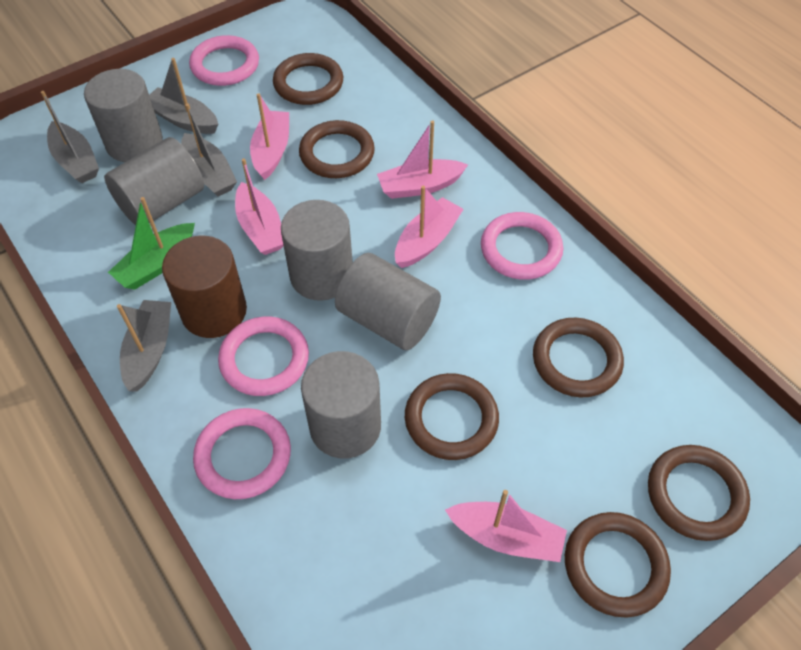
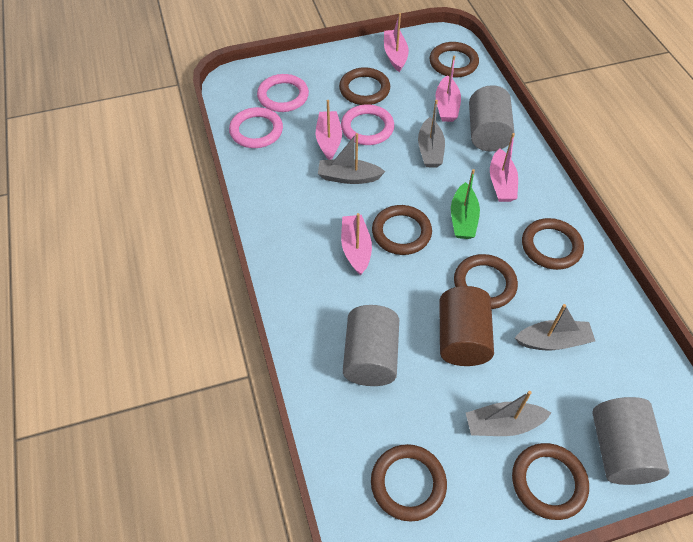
brown ring: [273,53,343,105] [299,120,375,178] [405,373,499,460] [533,318,624,397] [565,512,671,618] [648,445,750,541] = 6 -> [339,67,390,105] [371,444,447,522] [372,205,432,255] [430,42,479,78] [454,254,518,309] [512,443,589,520] [522,218,584,270] = 7
grey cylinder: [84,69,163,162] [104,137,204,225] [281,200,353,301] [301,351,381,458] [335,253,441,350] = 5 -> [343,305,399,386] [469,85,514,151] [592,397,670,485] = 3
pink ring: [189,35,259,86] [193,408,291,499] [218,316,309,396] [481,212,563,280] = 4 -> [229,107,283,148] [257,74,309,112] [341,104,394,145] = 3

